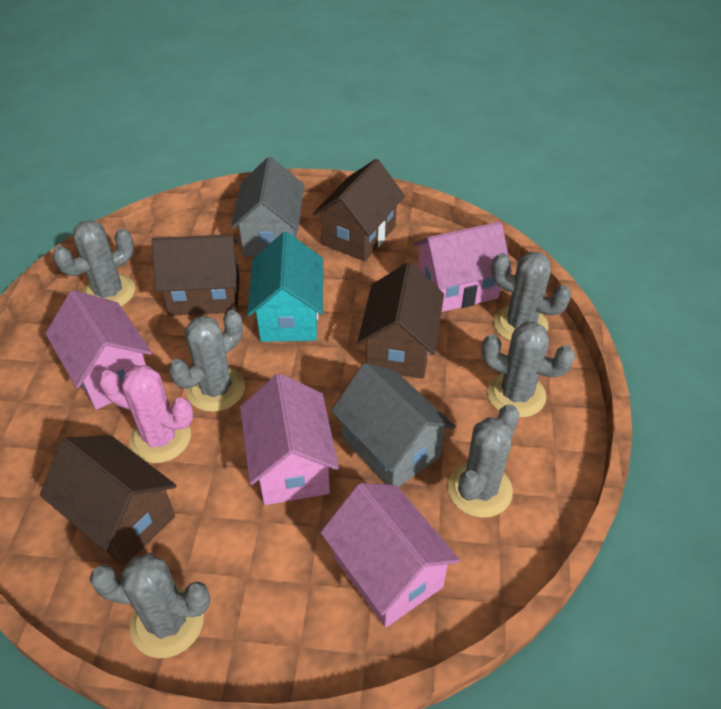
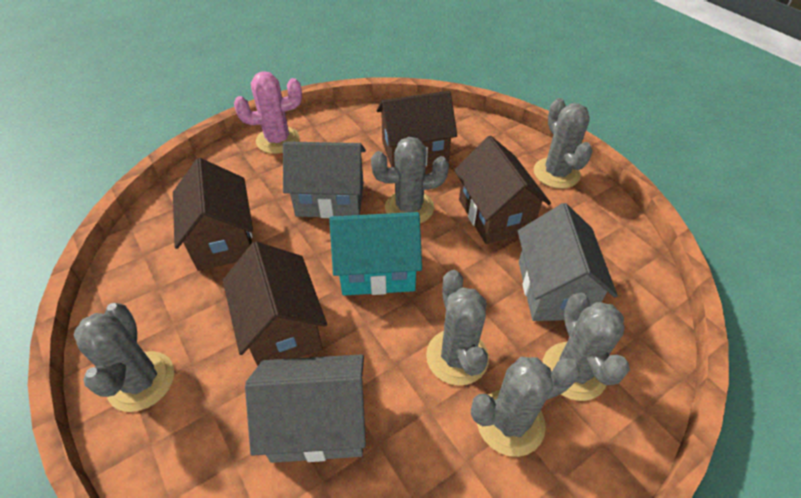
grey house: [231,157,304,256] [331,363,455,487] = 2 -> [245,354,366,463] [283,141,366,218] [518,203,618,321] = 3
pink house: [45,290,152,410] [240,373,339,505] [320,483,460,627] [413,221,512,312] = 4 -> none = 0

